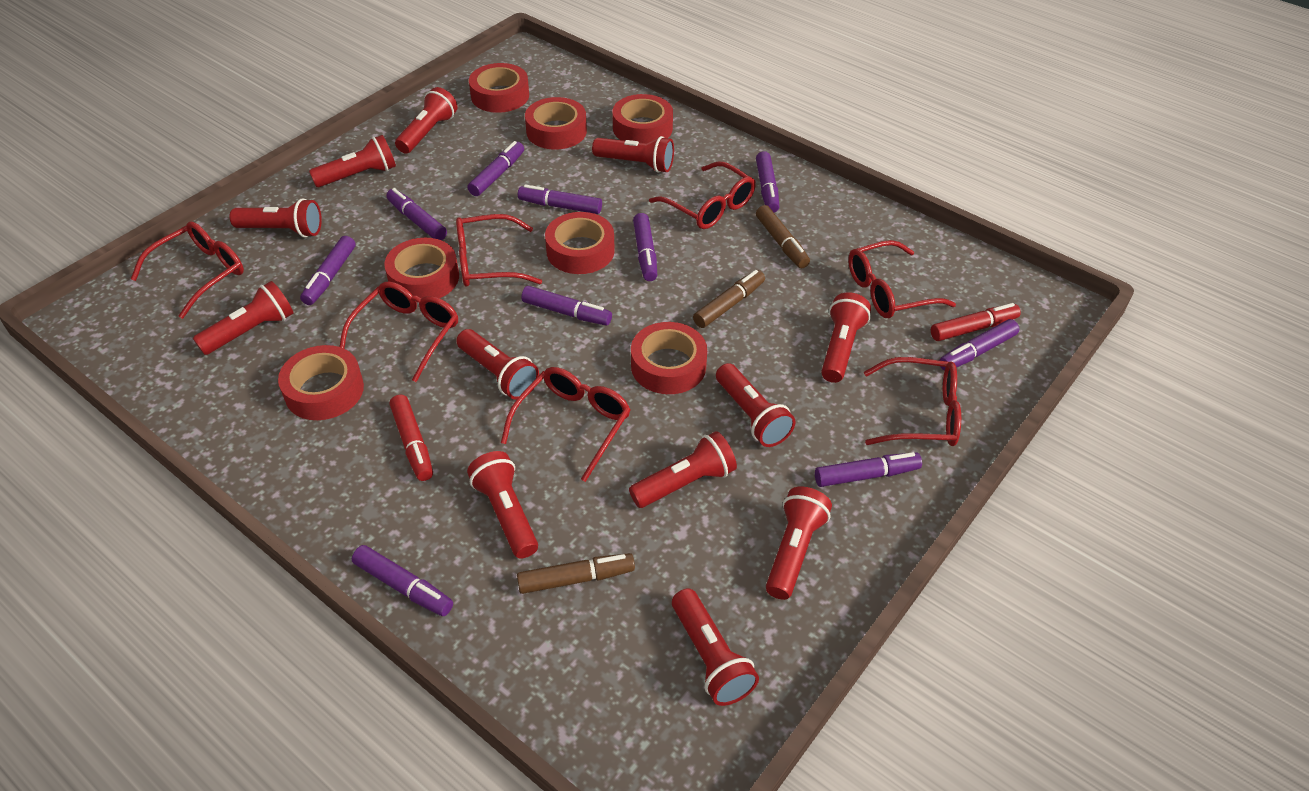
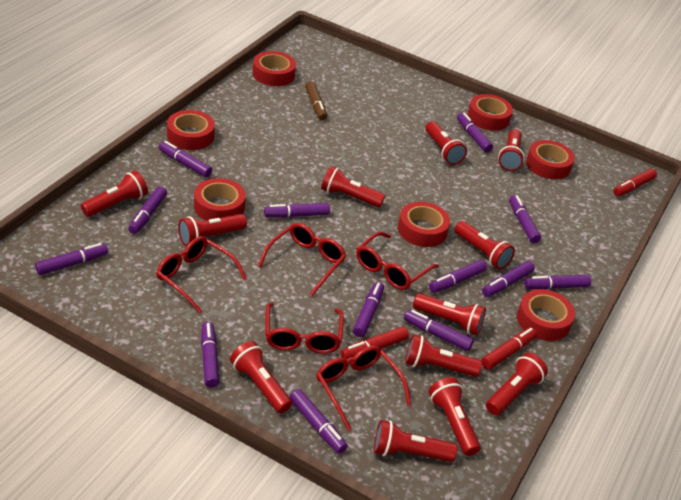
brown marker: [517,553,635,594] [693,270,765,328] [756,205,810,268] = 3 -> [305,81,327,121] = 1
purple marker: [300,236,355,305] [352,545,453,616] [386,188,447,240] [467,141,524,196] [518,184,602,214] [521,286,612,326] [633,213,657,281] [756,151,779,212] [815,452,922,487] [939,319,1019,371] = 10 -> [35,243,108,275] [128,186,167,234] [159,141,212,177] [201,322,220,388] [264,203,330,218] [290,389,347,453] [353,282,384,337] [404,310,474,351] [429,260,487,293] [457,112,493,153] [482,261,535,297] [509,195,541,243] [524,275,591,290] = 13
red glasses: [131,221,244,319] [339,282,458,382] [456,214,542,287] [501,367,631,482] [649,162,756,229] [848,240,956,318] [864,357,961,446] = 7 -> [156,236,247,313] [258,223,346,296] [266,302,344,354] [316,346,411,431] [356,232,439,290] = 5
red marker: [390,394,433,481] [931,303,1021,341] = 2 -> [340,326,409,360] [481,328,537,370] [613,169,657,196] = 3

